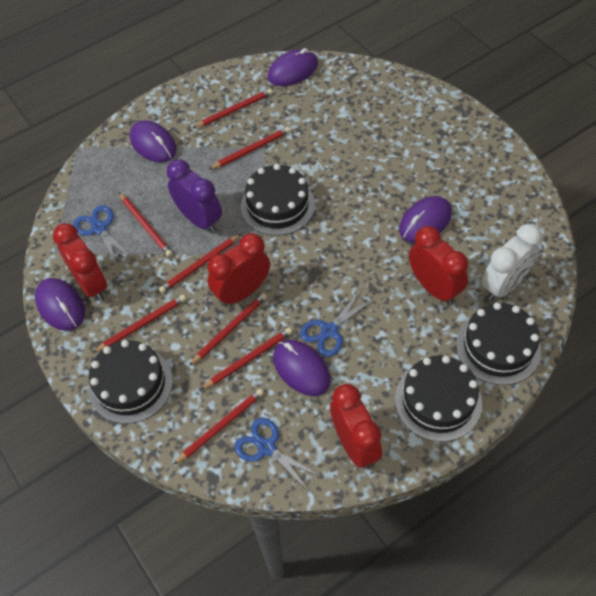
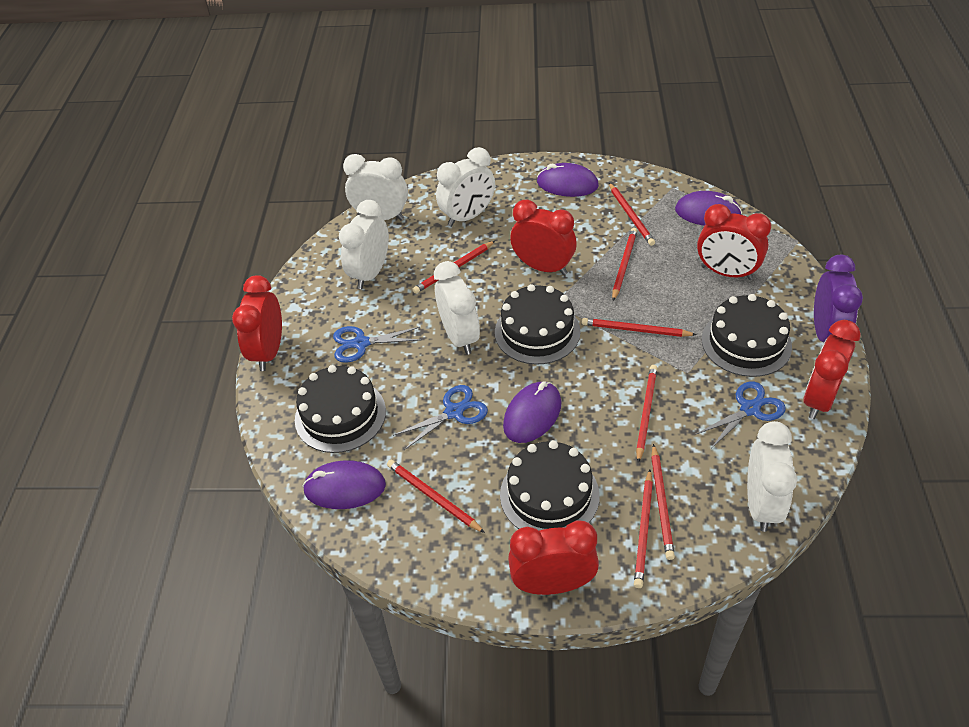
purple mouse: [35,278,85,331] [130,120,176,162] [268,48,318,86] [273,340,331,396] [399,196,452,243] = 5 -> [302,460,386,509] [503,381,562,443] [537,163,599,197] [675,191,742,226] = 4
red clock: [53,223,107,301] [208,233,270,306] [330,384,382,469] [409,226,468,305] = 4 -> [232,275,282,371] [508,521,599,595] [510,199,577,275] [697,204,771,280] [803,320,861,419] = 5
white clock: [482,224,542,301] = 1 -> [339,200,389,289] [343,154,408,220] [434,261,480,355] [436,147,495,227] [747,421,797,532] = 5

